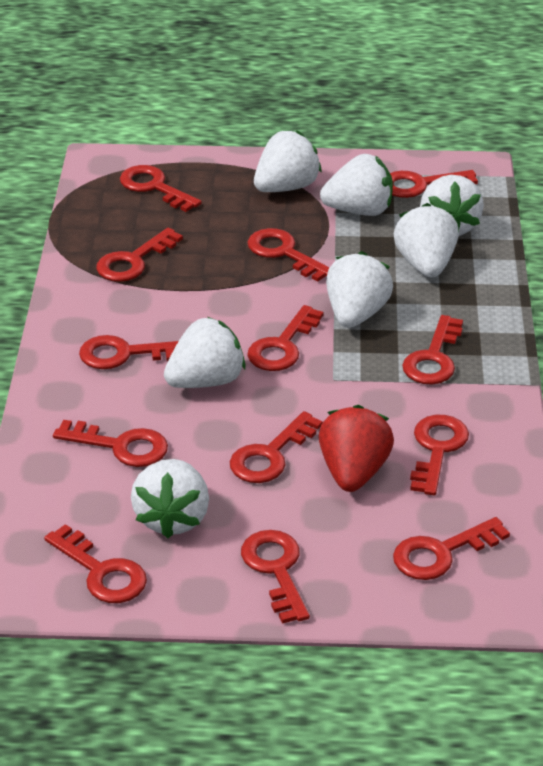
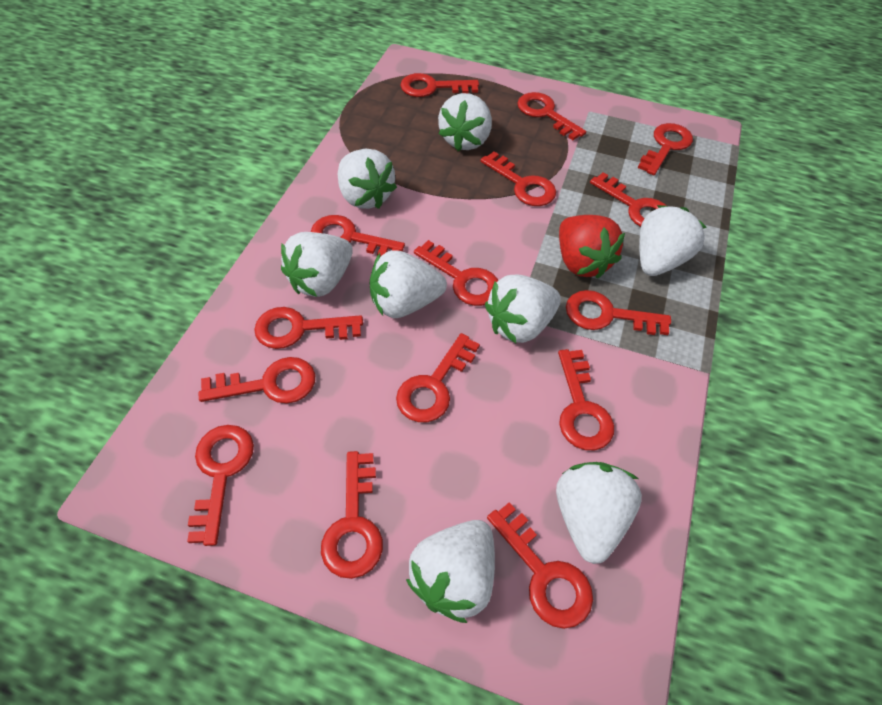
red key: [44,524,147,603] [53,420,168,467] [79,335,179,369] [96,228,183,282] [120,165,202,212] [230,411,323,483] [241,530,310,624] [247,228,330,282] [247,305,323,371] [390,170,478,198] [393,517,510,580] [402,315,463,385] [410,415,469,495] = 13 -> [187,425,254,546] [199,357,315,403] [254,307,363,349] [311,215,405,257] [321,451,383,579] [396,333,480,422] [400,73,479,97] [414,240,498,306] [480,152,556,206] [487,502,593,629] [517,92,586,140] [558,349,614,450] [566,290,671,335] [590,172,667,227] [638,123,693,175] = 15
white strawberry: [131,459,209,538] [164,317,245,388] [254,130,322,192] [320,154,393,216] [326,251,393,328] [394,203,459,277] [420,175,484,236] = 7 -> [281,232,353,297] [338,149,397,209] [370,250,447,318] [406,520,495,623] [438,93,492,151] [485,274,561,343] [556,462,642,564] [639,205,707,276] = 8

